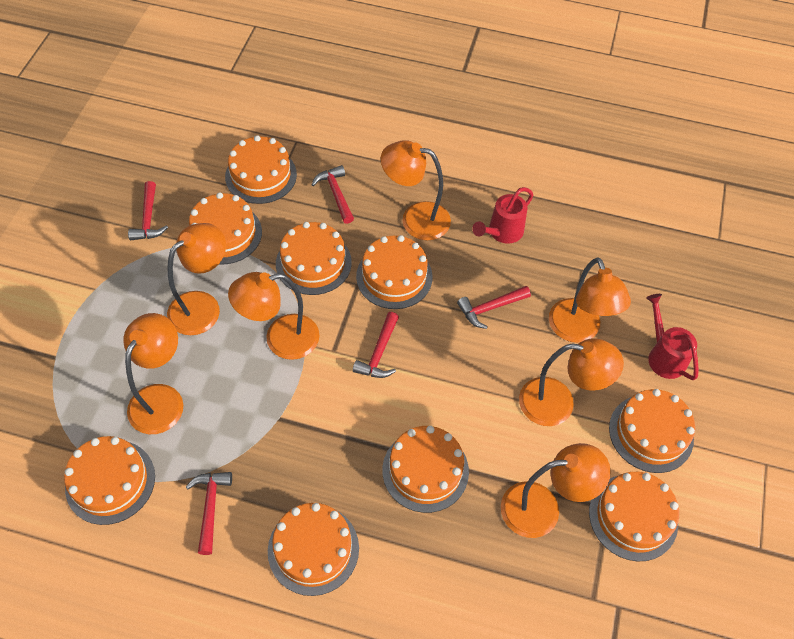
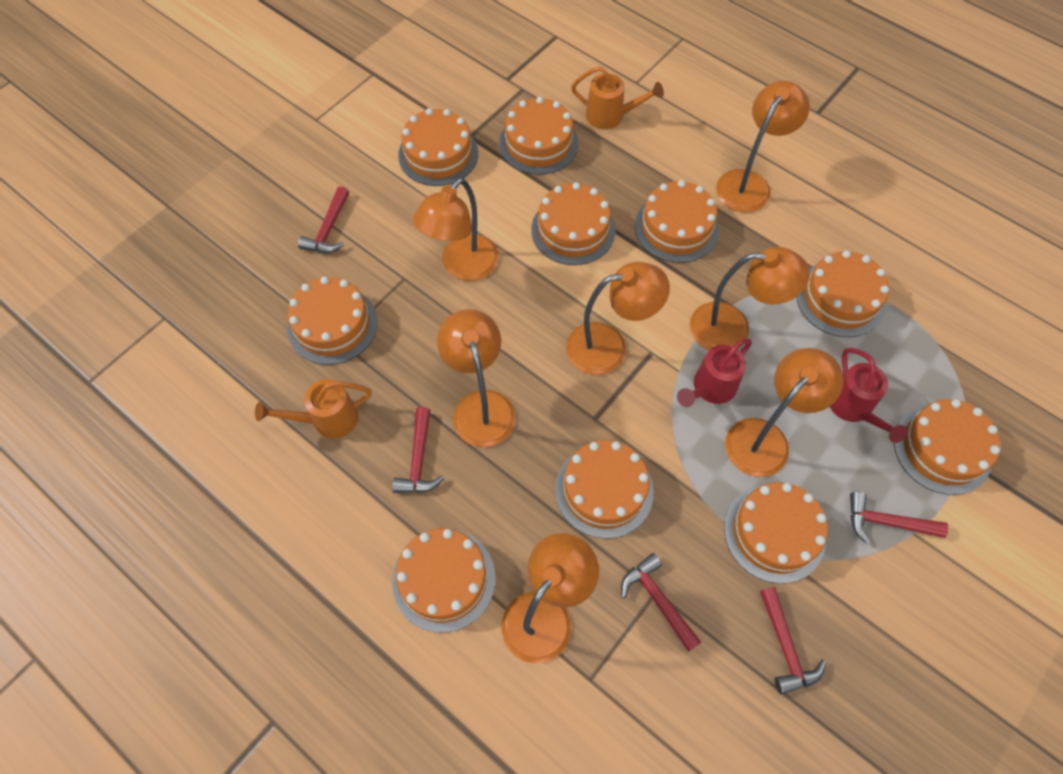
orange cake: [64,436,155,525] [189,192,262,265] [225,135,297,204] [268,503,359,596] [276,222,352,295] [356,235,432,309] [382,426,469,513] [589,472,679,561] [609,389,695,473] = 9 -> [288,276,378,365] [392,528,495,633] [398,108,478,186] [499,97,578,175] [531,182,615,265] [555,440,654,539] [635,180,719,263] [724,482,828,584] [797,250,889,337] [894,399,1000,495] = 10
orange watering can: none = 0 -> [255,379,372,438] [571,66,664,129] = 2

